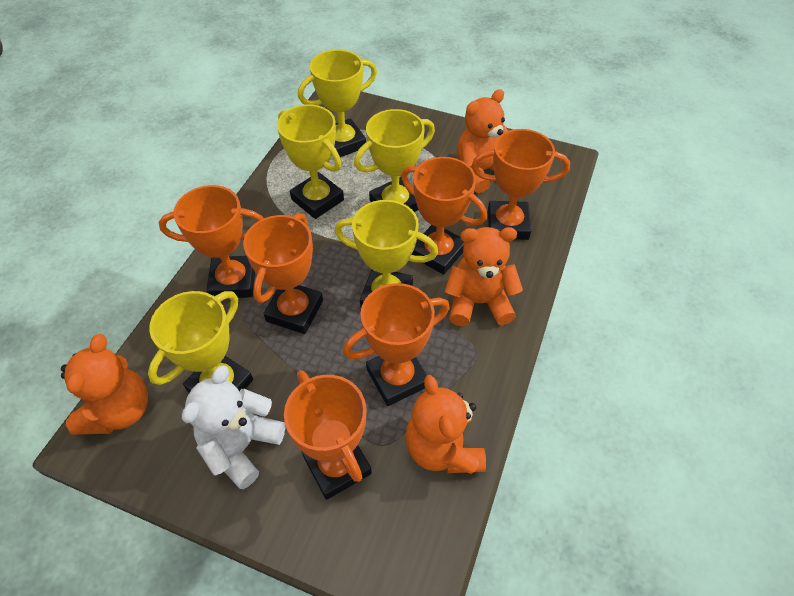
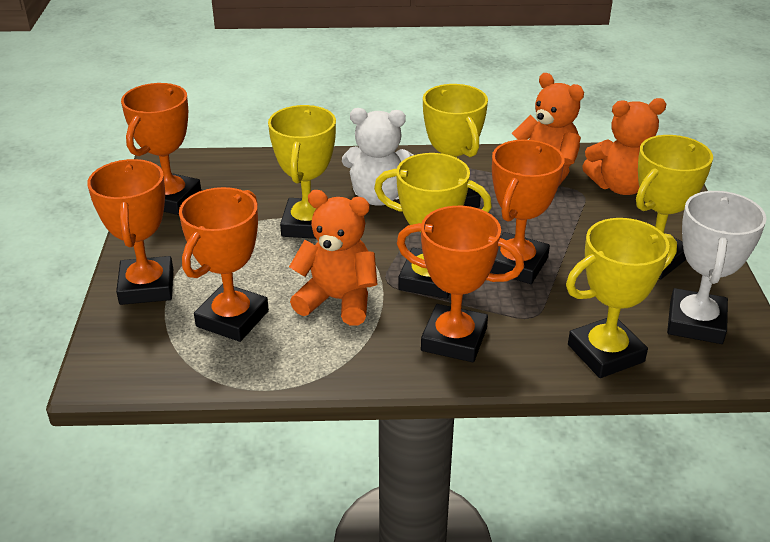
orange teddy bear: [61,334,148,435] [405,375,486,474] [445,227,523,326] [457,89,508,193] = 4 -> [289,190,377,326] [512,73,584,187] [582,98,666,195] = 3
orange trophy: [159,185,264,298] [243,213,323,334] [284,370,372,500] [343,283,450,406] [401,157,487,275] [472,129,570,240] = 6 -> [87,159,173,305] [121,83,201,215] [179,187,269,342] [397,206,524,362] [491,139,565,284] = 5
white trophy: none = 0 -> [667,191,767,344] = 1

